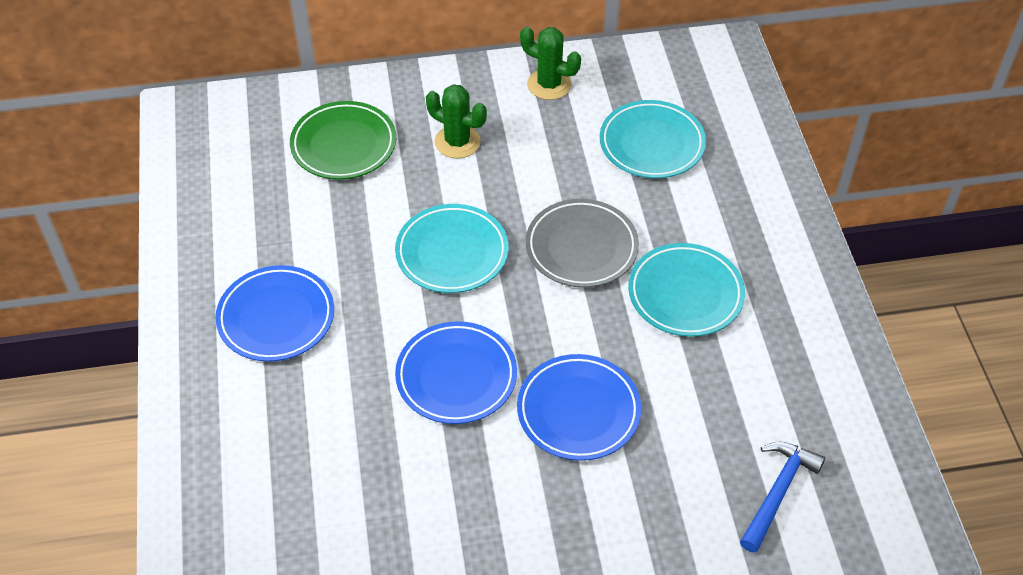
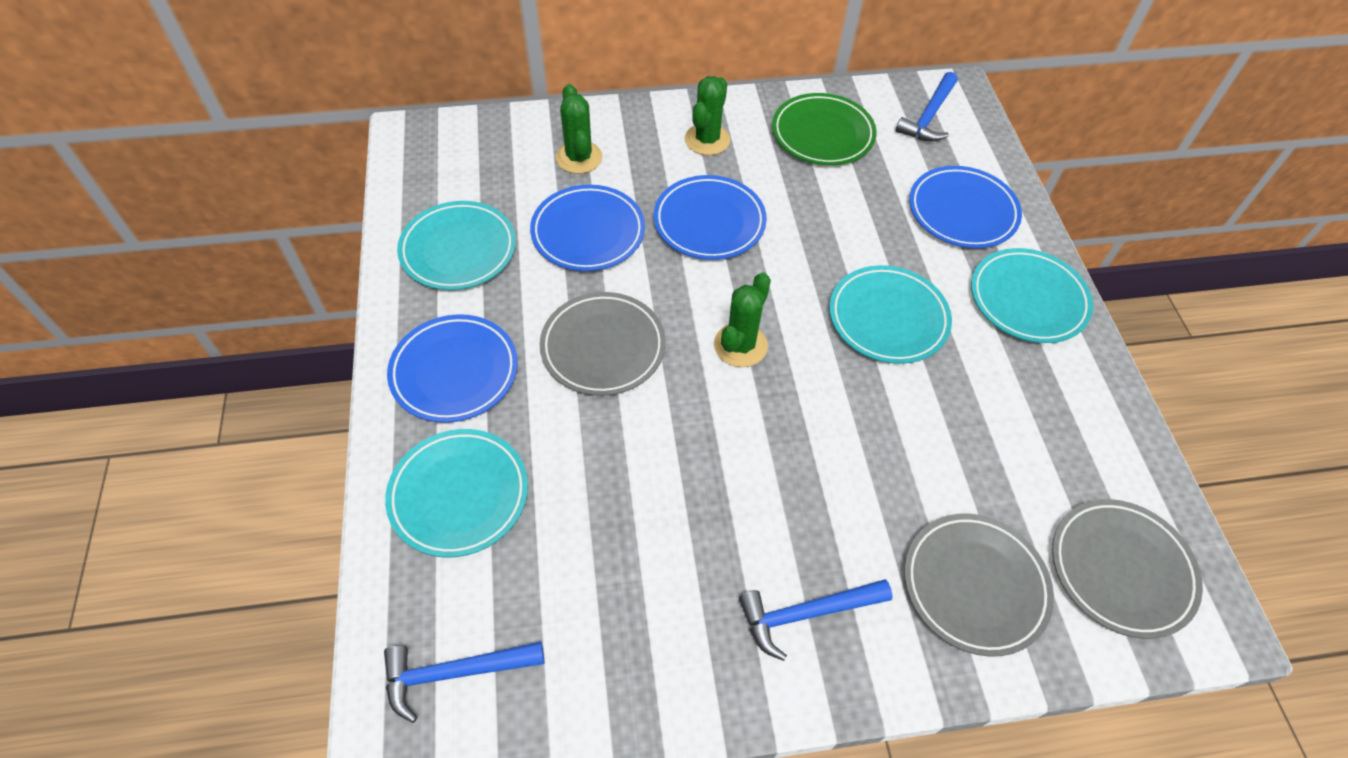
blue hammer: [740,442,825,553] = 1 -> [384,641,544,723] [739,579,893,661] [896,72,958,141] = 3
blue plate: [216,265,334,362] [395,321,517,424] [517,354,641,461] = 3 -> [387,314,518,423] [530,185,645,271] [654,175,767,260] [909,166,1022,248] = 4
green cactus: [426,84,487,159] [520,26,581,100] = 2 -> [556,84,602,174] [685,76,730,155] [714,272,771,367] = 3
grey plate: [526,199,639,288] = 1 -> [540,292,666,396] [904,513,1054,657] [1052,499,1203,639] = 3
turquoise plate: [395,204,509,293] [600,100,706,178] [628,243,745,337] = 3 -> [385,429,528,557] [397,201,516,290] [829,265,952,364] [971,248,1093,343] = 4

